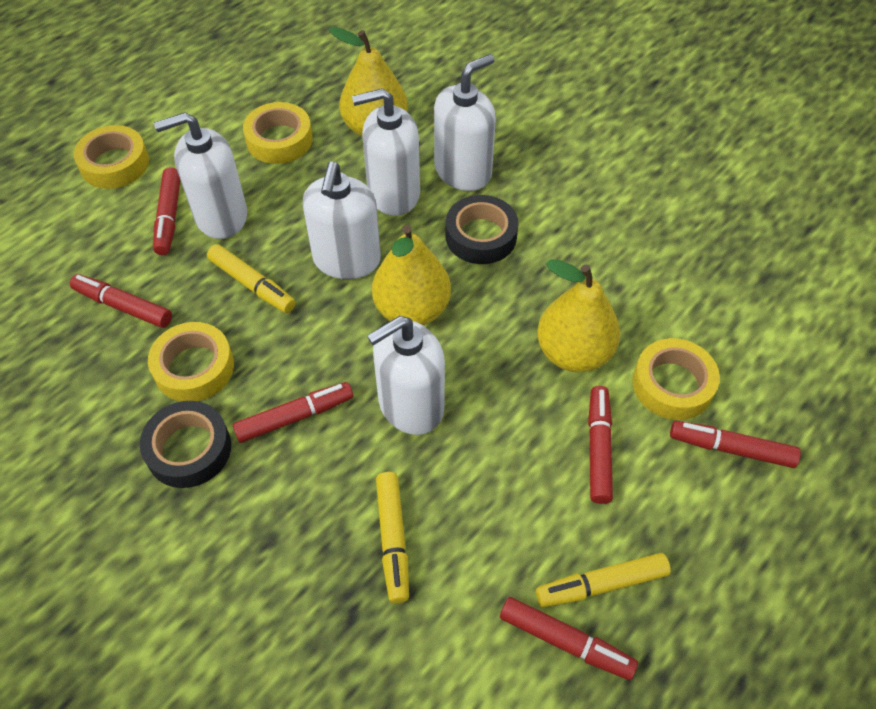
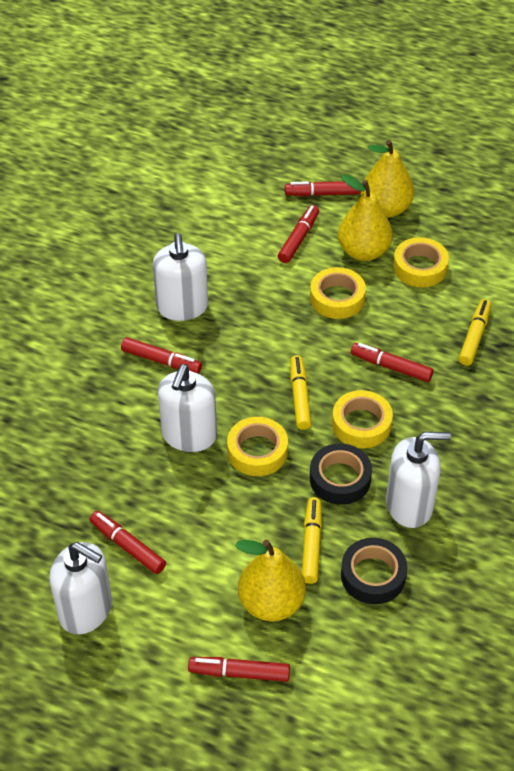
white soap dispenser: [154,112,247,239] [302,162,381,279] [352,88,420,216] [367,316,445,435] [434,54,496,191] = 5 -> [49,542,112,634] [153,233,208,321] [158,364,217,452] [386,432,451,528] = 4

